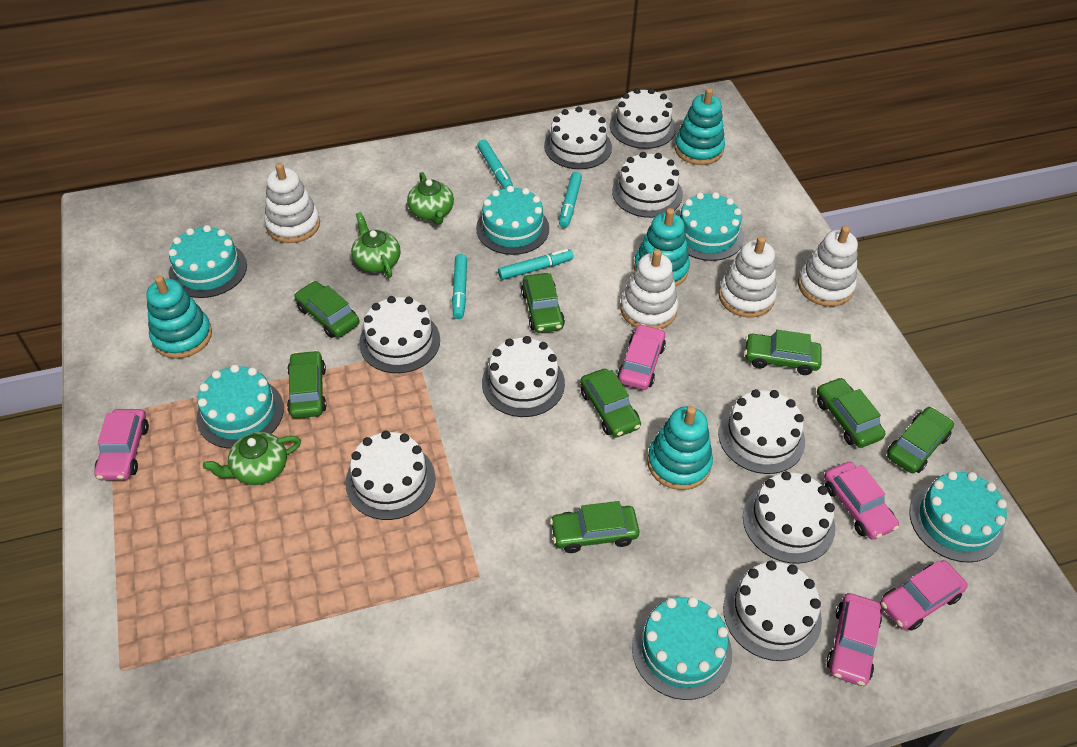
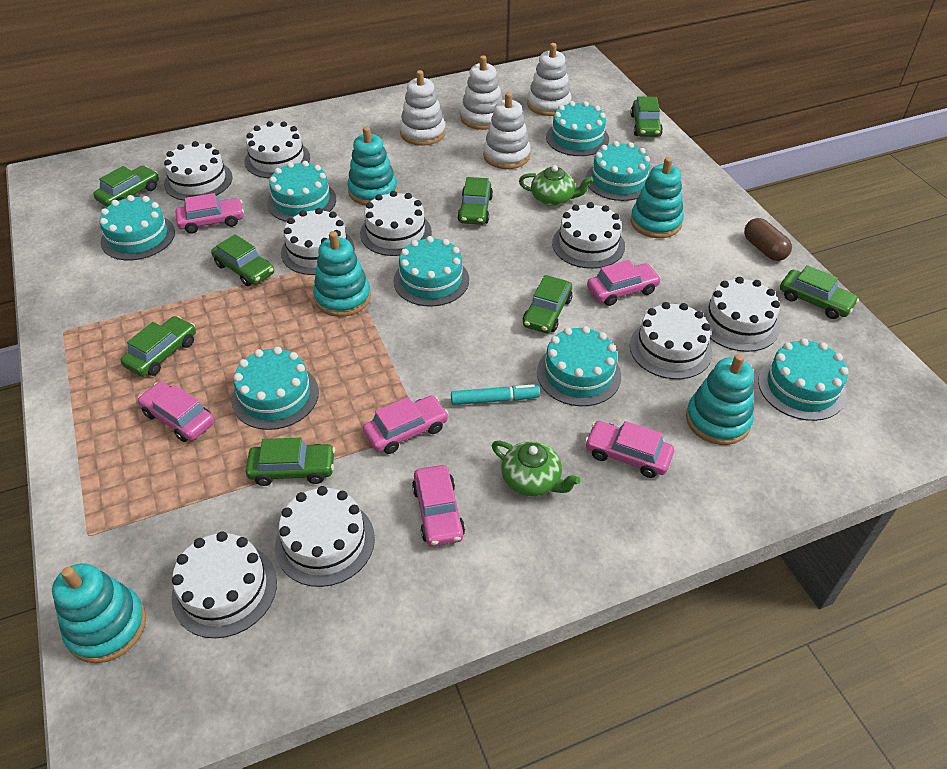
brown capsule: none = 0 -> [744,218,792,261] = 1
green teapot: [203,432,301,485] [351,212,401,277] [407,172,454,225] = 3 -> [492,441,580,496] [519,165,593,206] = 2
pink car: [94,409,149,480] [617,324,666,390] [824,462,899,540] [826,593,882,686] [880,560,968,631] = 5 -> [138,382,215,442] [176,193,244,234] [363,395,449,454] [412,465,465,547] [585,421,674,478] [587,260,661,306] = 6
turquoise cake: [169,225,247,298] [196,365,284,449] [476,186,549,255] [632,597,732,700] [679,192,744,261] [909,471,1007,563] = 6 -> [99,195,175,260] [232,347,319,430] [267,161,336,222] [394,236,469,307] [537,326,621,406] [546,101,609,156] [586,141,650,201] [758,338,849,421] = 8
turquoise marker: [452,254,467,319] [477,140,513,189] [498,249,573,280] [559,172,582,228] = 4 -> [451,384,540,405] = 1
turquoise stacking toy: [146,275,212,359] [634,208,690,287] [647,406,713,490] [675,88,725,165] = 4 -> [52,563,146,663] [313,231,371,317] [347,127,398,205] [630,157,684,238] [686,354,754,445] = 5

